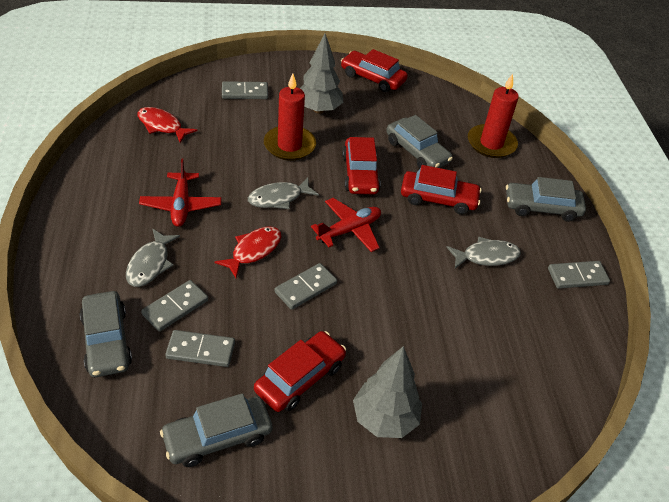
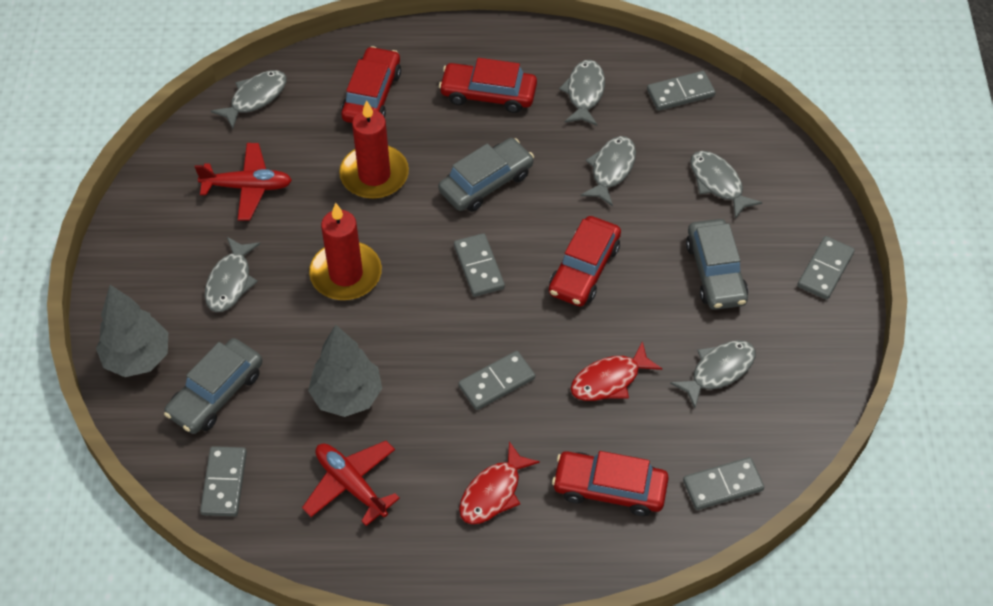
grey car: [80,291,132,377] [160,393,272,467] [386,115,453,169] [506,177,586,222] = 4 -> [164,338,262,434] [438,138,534,212] [686,219,748,310] = 3
grey domino: [141,280,208,332] [165,330,235,367] [222,81,268,99] [275,263,337,310] [548,261,610,289] = 5 -> [200,446,247,516] [454,233,505,297] [458,351,535,410] [647,71,715,111] [683,457,764,510] [797,236,855,300] = 6
grey fish: [126,228,180,287] [248,177,319,209] [446,237,521,268] = 3 -> [205,237,260,312] [211,70,287,129] [559,60,605,126] [581,136,636,207] [670,340,756,408] [690,151,762,219] = 6

